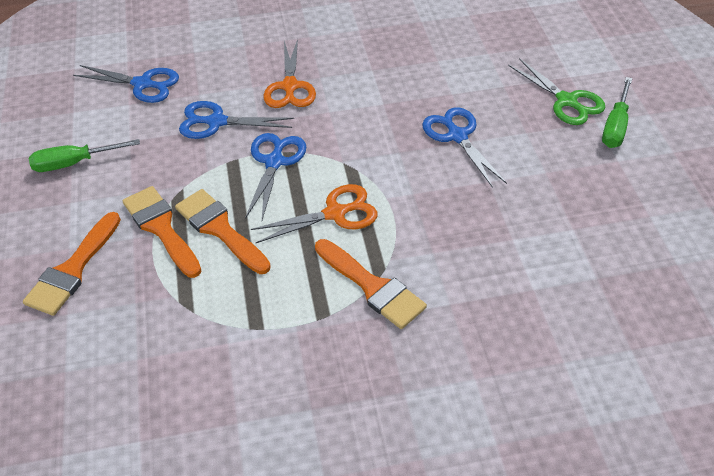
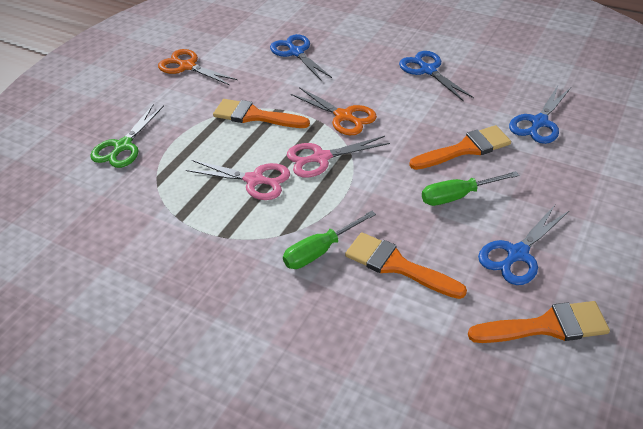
pink scissors: none = 0 -> [186,160,290,200] [287,136,390,178] = 2

